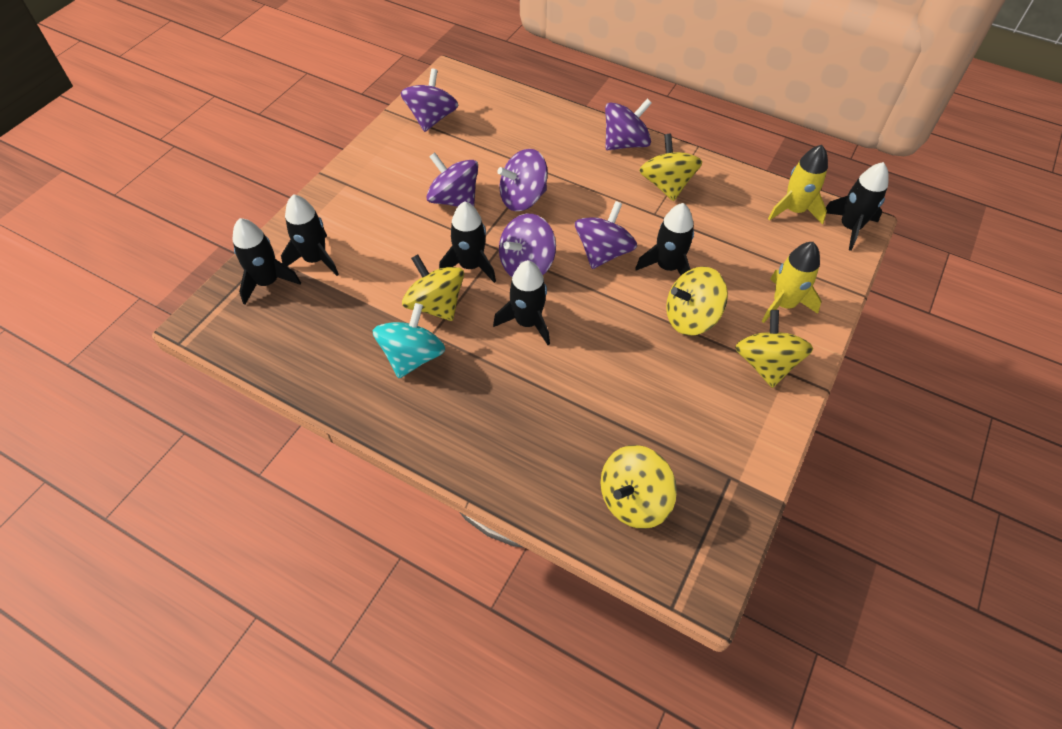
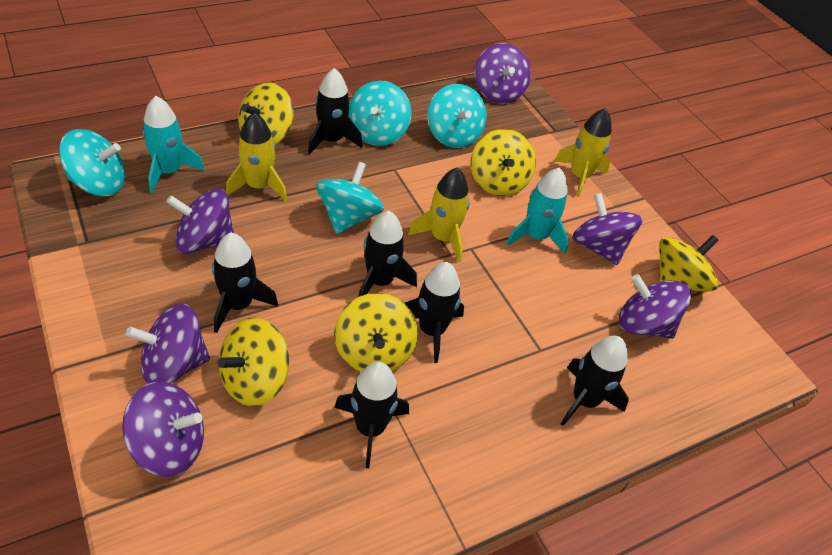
turquoise rocket: none = 0 -> [142,96,205,193] [506,168,569,254] = 2
turquoise spinning top: [372,303,445,378] = 1 -> [59,129,125,196] [316,162,384,234] [348,81,411,146] [427,84,487,148] = 4
yellow rocket: [762,242,821,323] [768,145,828,225] = 2 -> [226,112,287,201] [408,168,470,263] [554,108,612,197] = 3

